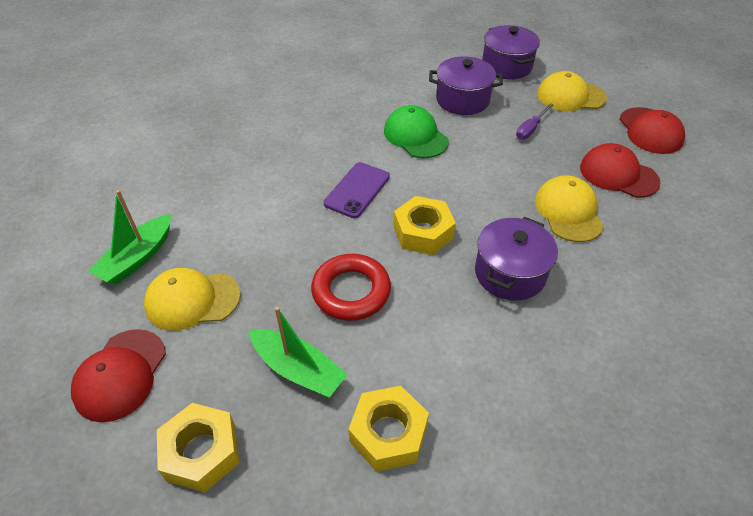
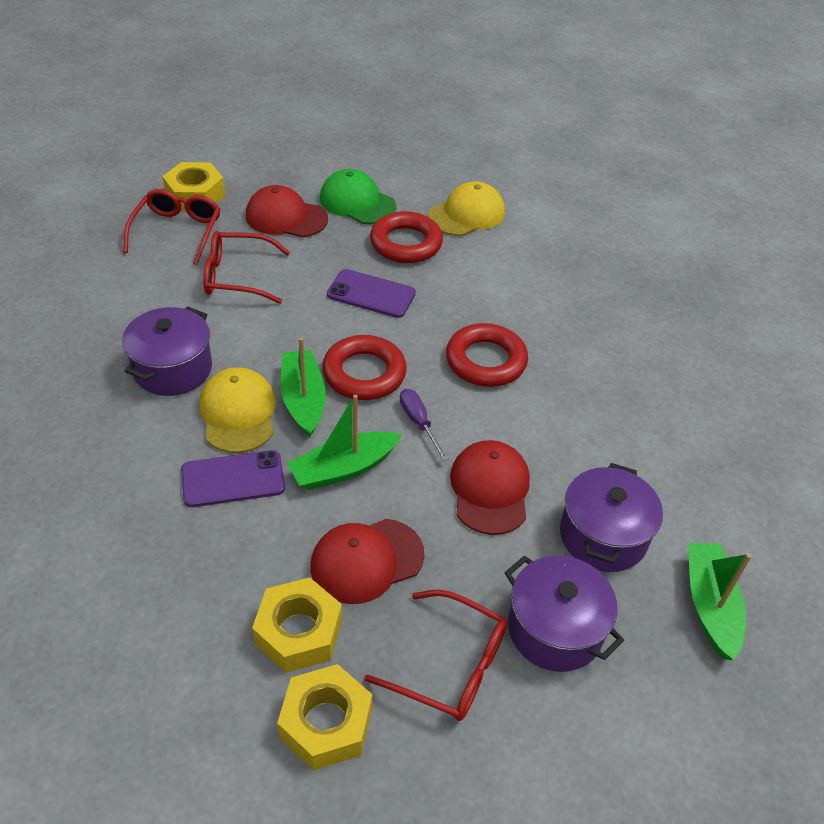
green boat: [88,190,171,284] [249,306,348,398] = 2 -> [281,338,326,437] [287,394,402,490] [688,543,751,660] = 3
purple phone: [324,162,390,218] = 1 -> [181,450,285,507] [327,269,416,318] = 2
red glasses: none = 0 -> [123,189,220,265] [203,231,290,304] [364,590,507,721] = 3
red ring: [311,254,391,321] = 1 -> [322,335,407,400] [370,211,443,263] [446,323,528,387] = 3
yellow cap: [144,268,241,331] [535,175,604,242] [537,71,607,111] = 3 -> [199,367,276,453] [428,181,505,236] = 2

